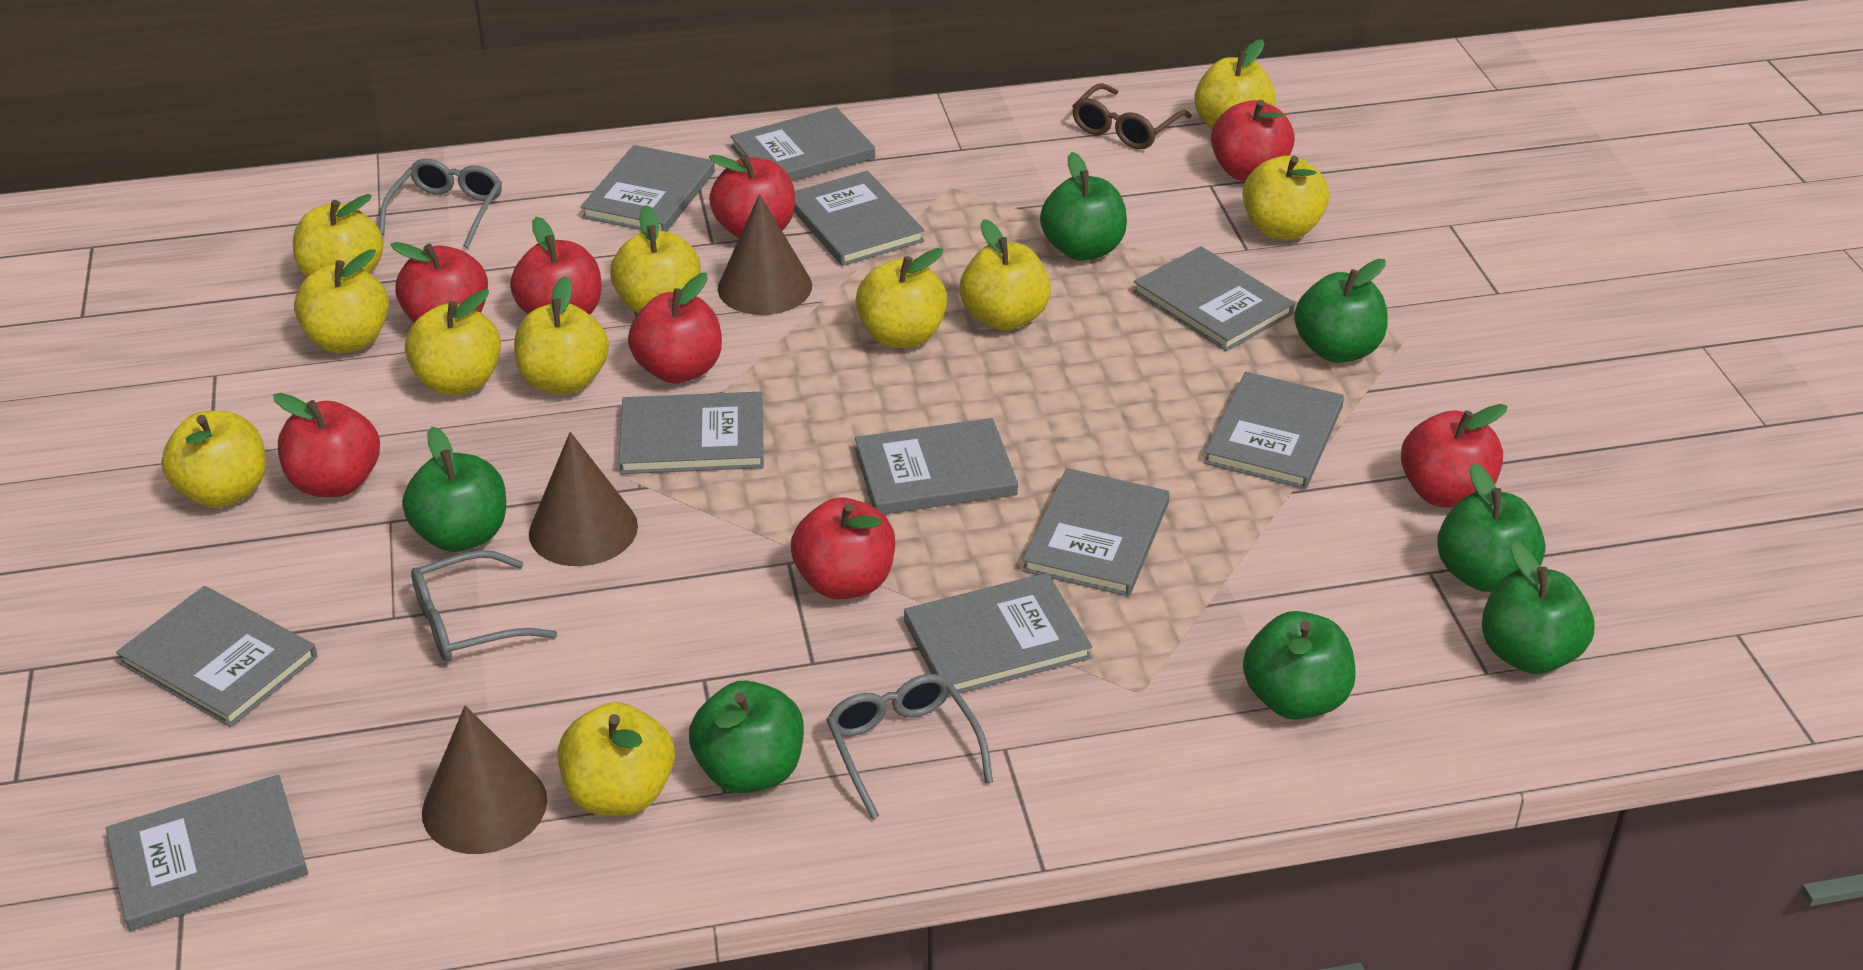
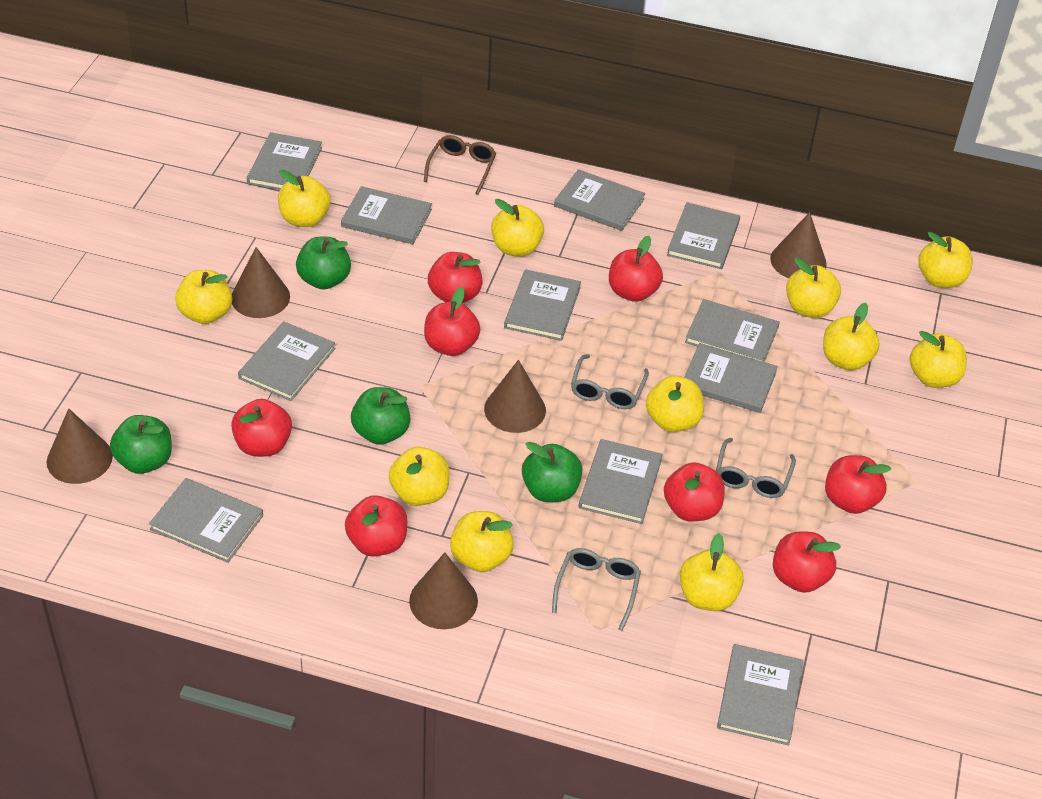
brown cone: [422,705,547,854] [529,432,638,566] [718,194,812,315] = 3 -> [47,408,113,484] [232,247,290,318] [409,552,478,629] [484,360,546,433] [770,212,827,278] = 5
green apple: [402,427,506,552] [689,681,804,793] [1040,152,1127,261] [1243,611,1355,720] [1294,259,1388,363] [1437,463,1546,592] [1482,541,1595,674] = 7 -> [110,415,172,474] [296,237,351,290] [351,387,410,445] [522,442,582,502] = 4

